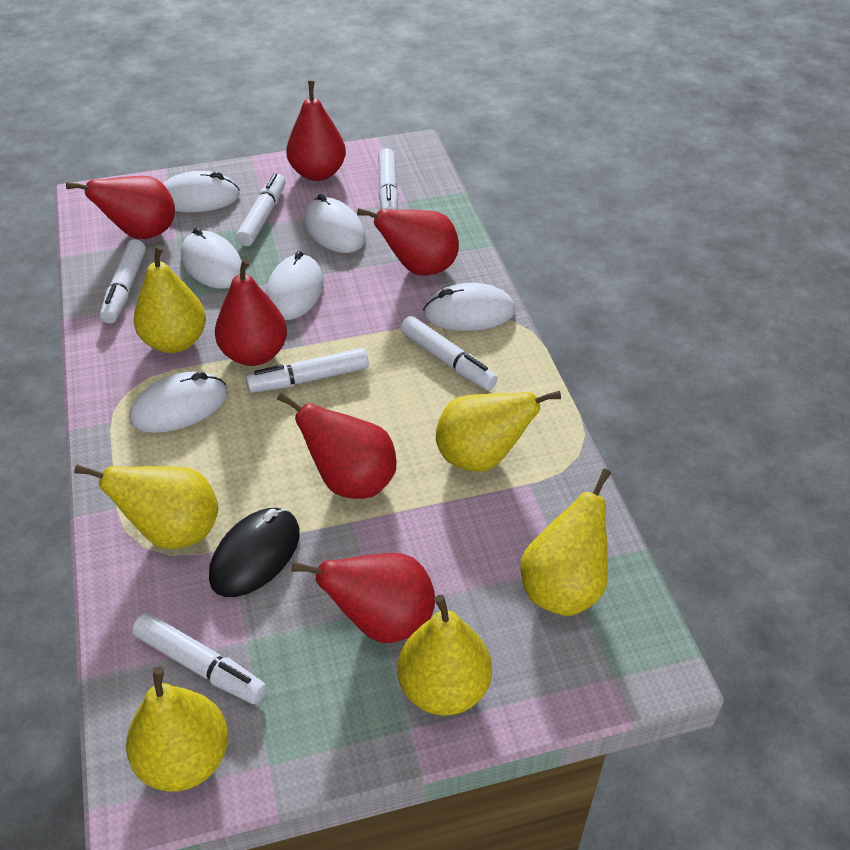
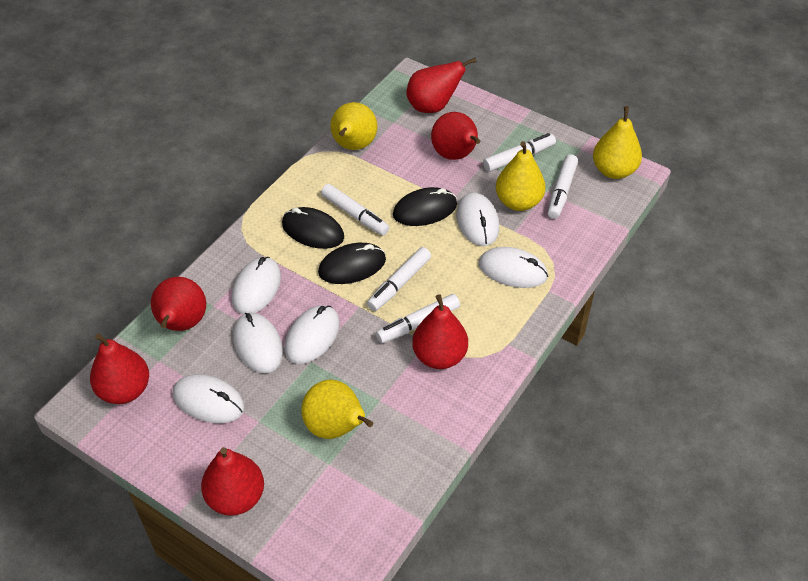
black mouse: [209,508,300,597] = 1 -> [282,207,344,249] [318,243,386,284] [393,187,457,226] = 3
white marker: [100,239,146,323] [132,613,267,704] [236,173,286,246] [246,348,369,393] [378,148,398,210] [401,316,498,390] = 6 -> [321,184,390,235] [367,247,431,311] [376,294,460,343] [483,133,556,172] [547,154,578,219] = 5
yellow pear: [74,465,218,549] [126,667,228,792] [134,245,206,353] [398,594,492,716] [436,391,561,472] [520,469,611,616] = 6 -> [301,380,373,439] [330,102,377,150] [496,141,546,211] [593,106,642,179] = 4

